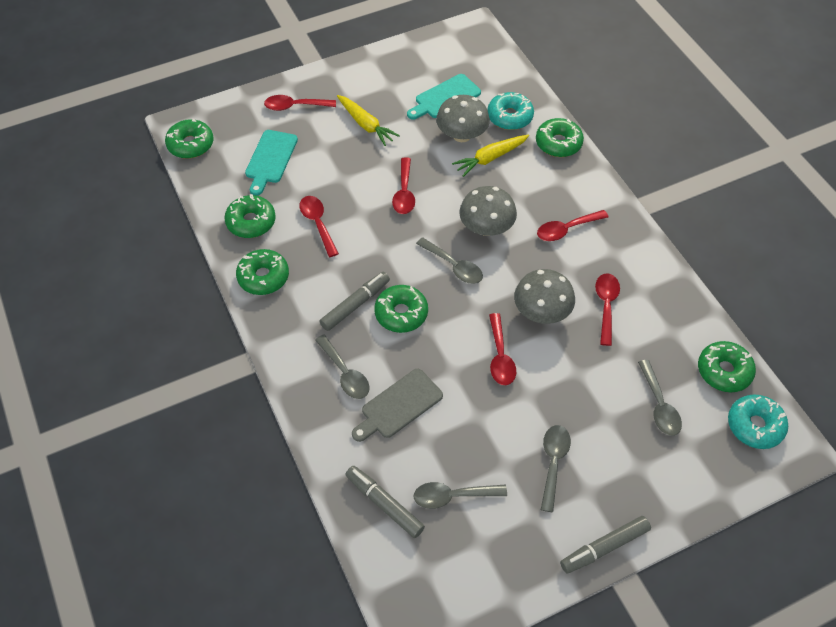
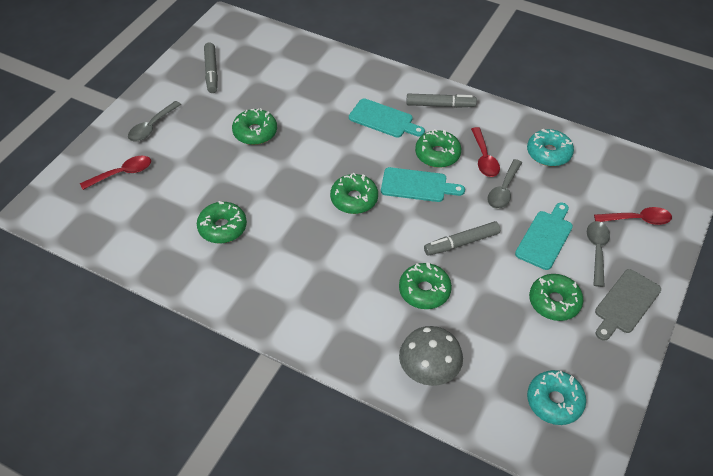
grey mushroom: [436,95,490,142] [459,186,517,236] [514,269,575,324] = 3 -> [399,326,463,386] = 1
grey spoon: [315,334,369,399] [414,482,507,509] [416,237,483,284] [541,425,571,512] [638,360,682,436] = 5 -> [128,101,181,141] [488,159,522,209] [587,221,610,287] = 3
red spoon: [264,95,336,111] [300,196,339,257] [392,157,415,214] [489,313,516,385] [537,210,608,241] [595,273,620,346] = 6 -> [80,156,151,190] [471,127,500,177] [594,207,672,225] = 3
turquoise cutting board: [245,130,298,196] [407,74,481,120] = 2 -> [349,98,425,137] [381,167,465,202] [515,202,573,270] = 3
yellow carrot: [337,95,400,146] [452,134,529,177] = 2 -> none = 0

